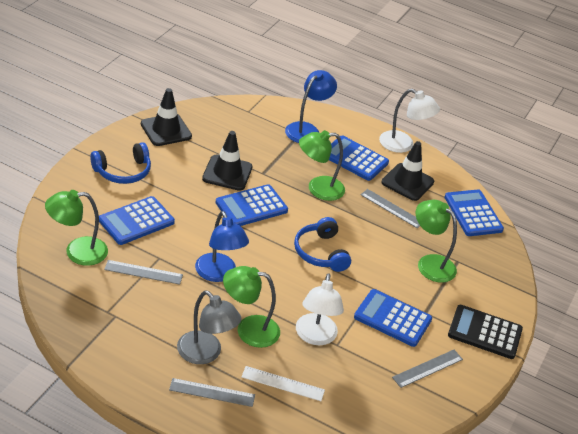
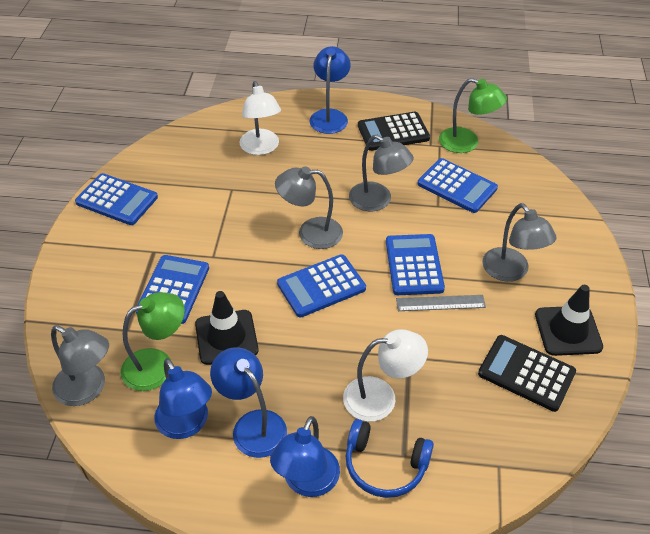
black calculator: [448,305,523,359] = 1 -> [358,112,430,151] [478,335,576,412] = 2
black traffic cone: [141,88,192,146] [202,131,253,191] [381,141,434,201] = 3 -> [195,291,259,365] [535,285,603,356] = 2
blue headphones: [90,142,151,184] [294,217,351,272] = 2 -> [346,419,434,498] = 1
blue lamp: [195,211,249,282] [285,70,337,143] = 2 -> [154,358,212,439] [210,347,287,458] [270,416,340,497] [310,46,351,134] = 4
green lamp: [45,190,108,266] [223,266,280,348] [299,130,345,201] [416,200,457,282] = 4 -> [121,292,185,391] [439,78,507,153] = 2
grey lamp: [177,290,242,364] = 1 -> [51,325,109,406] [275,166,343,249] [349,135,414,211] [482,203,557,282] = 4
grey ruler: [104,260,183,285] [169,378,255,407] [361,189,420,228] [392,350,463,388] = 4 -> [396,295,486,311] = 1
white ruler: [241,366,325,401] = 1 -> none = 0

